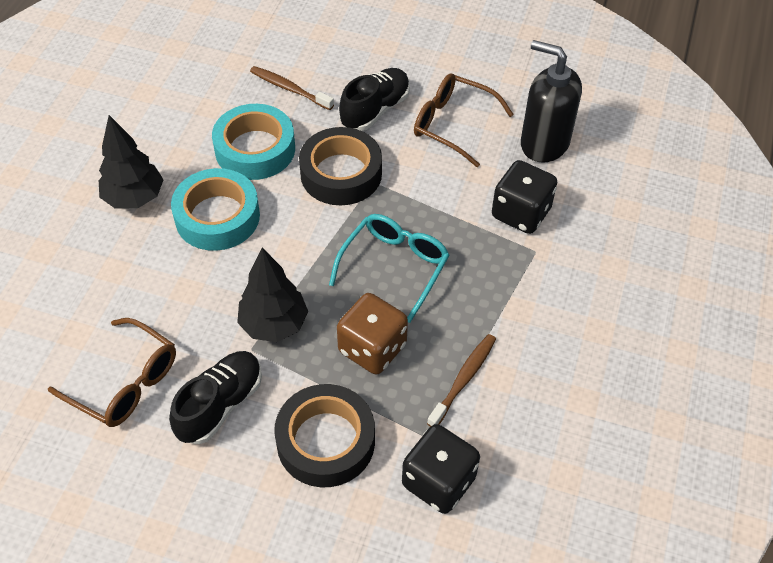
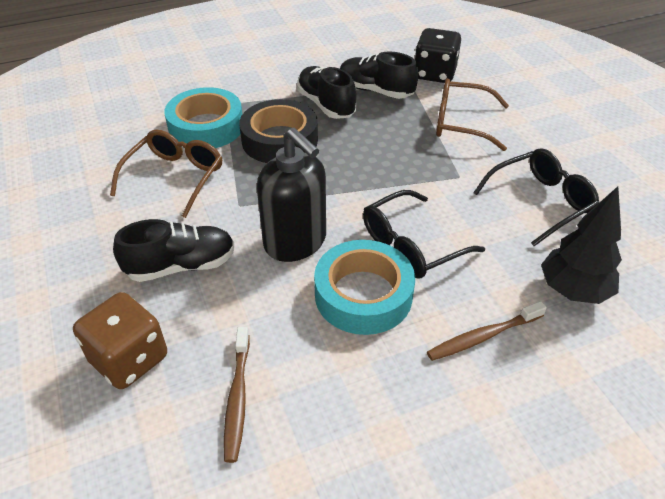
black dice: [402,424,480,514] [492,160,557,234] = 2 -> [415,28,461,83] = 1
black glasses: none = 0 -> [363,190,485,279] [473,148,599,246] = 2
black shoe: [169,351,262,444] [339,68,410,131] = 2 -> [113,219,235,282] [297,66,356,119] [340,51,419,99] = 3
black tape: [274,384,375,487] [299,127,382,205] = 2 -> [239,99,318,163] = 1
black tree: [99,115,164,209] [237,248,308,342] = 2 -> [541,186,622,304] = 1
turquoise glasses: [329,214,449,323] = 1 -> none = 0

